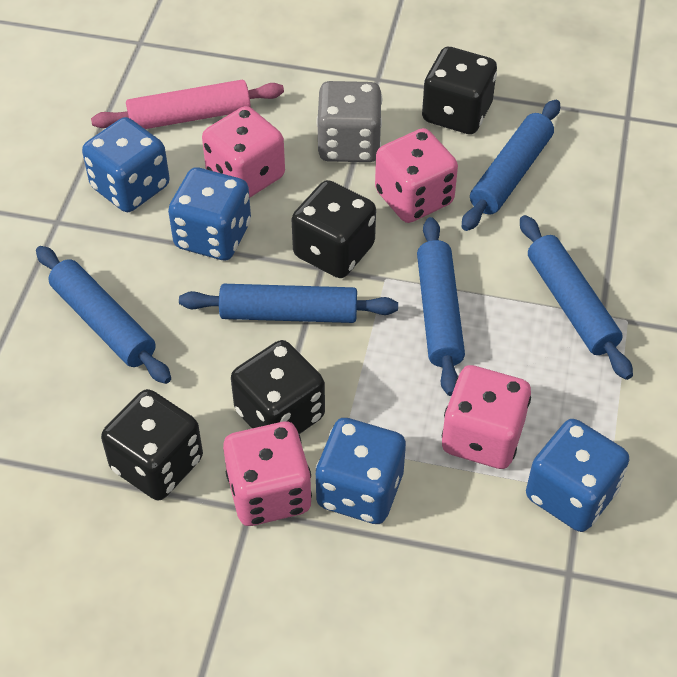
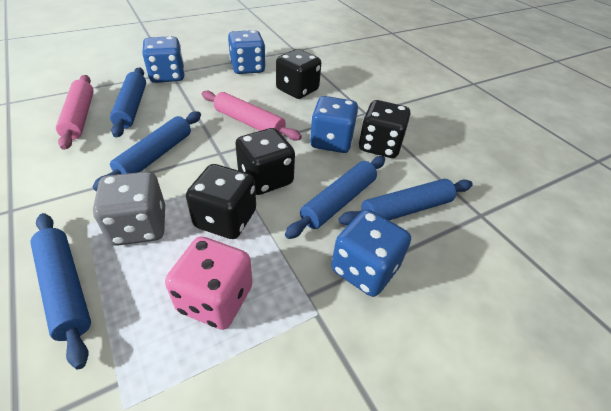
pink dice: [202,106,285,198] [223,421,312,526] [375,128,458,223] [442,365,531,469] = 4 -> [165,236,252,330] = 1
pink rolling pin: [91,80,284,129] = 1 -> [56,75,94,150] [202,91,302,141] = 2

